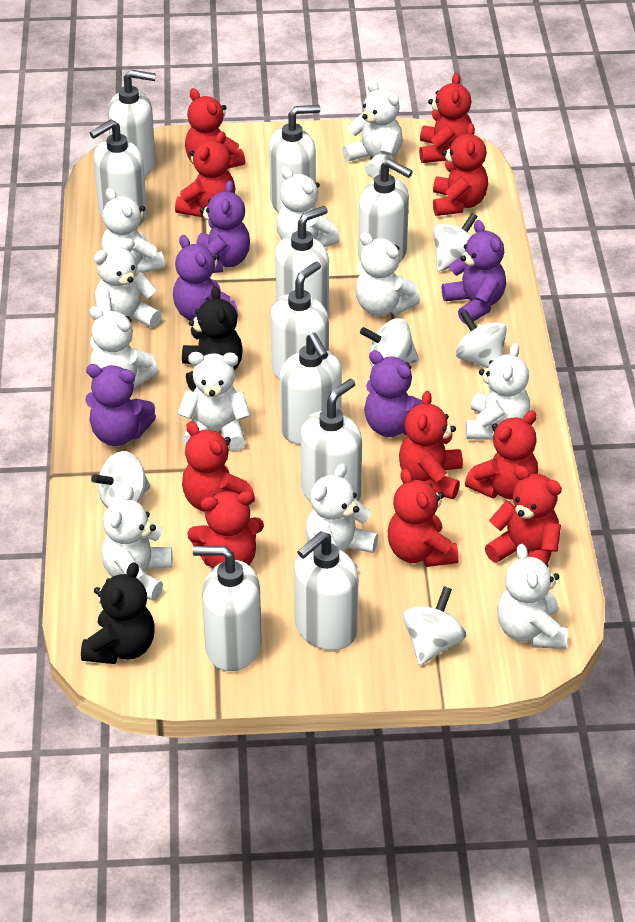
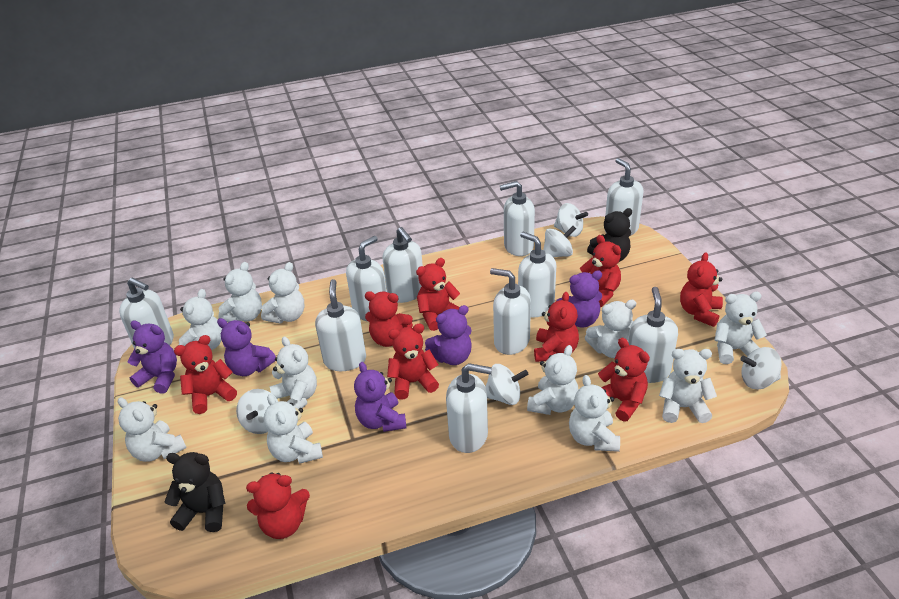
red teddy bear: [175,131,235,217] [182,421,255,512] [185,88,245,169] [187,491,264,569] [388,469,459,567] [399,391,463,499] [419,73,472,163] [433,123,488,216] [465,410,538,499] [485,466,562,564] = 10 -> [174,335,237,414] [246,472,310,539] [365,291,413,347] [387,324,439,399] [416,258,460,331] [534,292,579,362] [580,235,621,307] [598,338,650,422] [680,252,723,327] = 9

